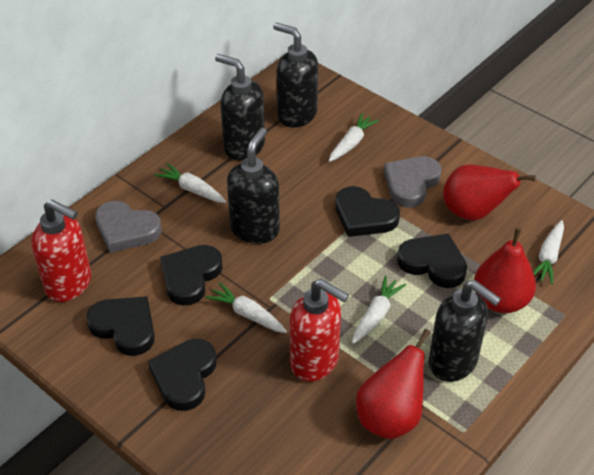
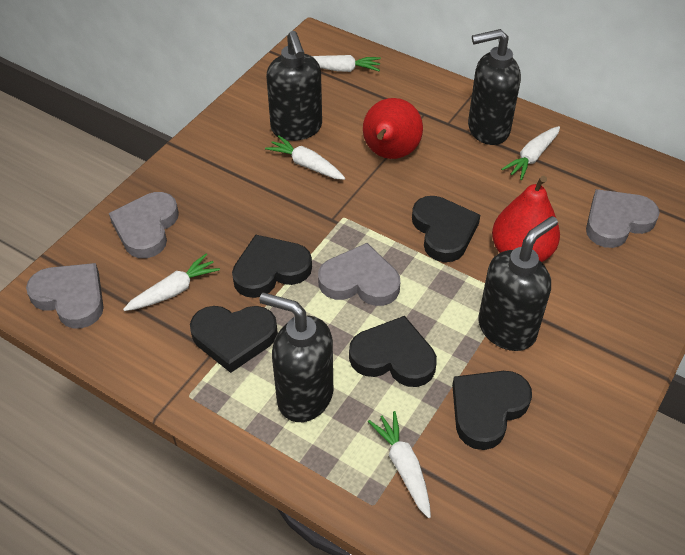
grey heart: [95,201,162,253] [384,156,442,208] = 2 -> [26,263,104,329] [109,192,179,258] [318,243,400,306] [586,189,660,248] = 4
red pear: [356,329,431,439] [443,165,536,220] [474,228,536,313] = 3 -> [363,98,423,159] [492,176,560,262] = 2
red soap dispenser: [31,199,91,302] [289,279,349,382] = 2 -> none = 0

